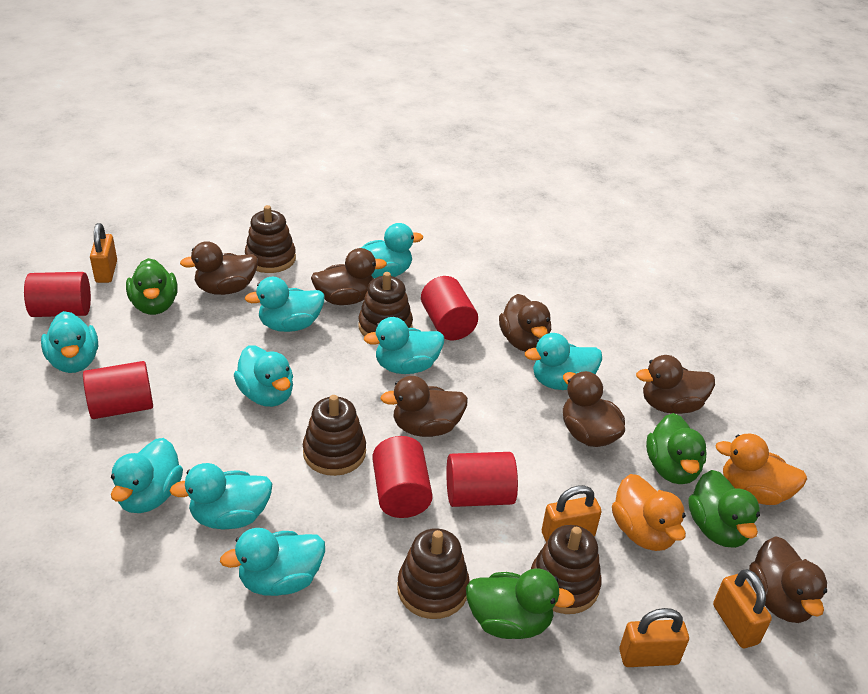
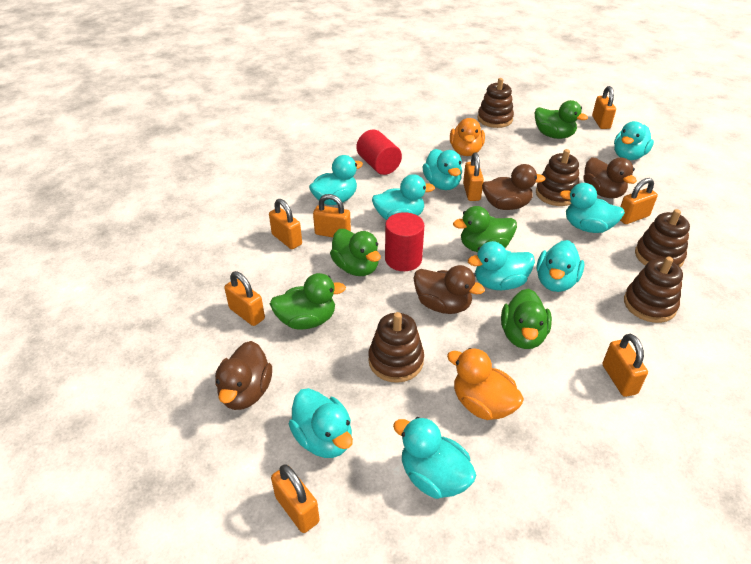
brown duck: [180,241,258,295] [311,248,387,305] [380,376,468,437] [499,294,551,352] [563,371,625,447] [636,355,715,414] [749,536,827,623] = 7 -> [215,341,272,410] [413,265,485,314] [482,164,545,210] [583,157,637,198] = 4
green duck: [126,258,178,315] [466,568,575,639] [646,413,707,484] [688,470,760,548] = 4 -> [270,273,346,330] [330,229,381,276] [453,206,517,252] [501,289,552,349] [535,100,588,139] = 5
orange padlock: [90,223,117,283] [542,485,602,542] [619,608,689,667] [713,569,772,648] = 4 -> [224,271,265,326] [269,199,302,249] [271,465,320,533] [313,194,351,237] [463,153,484,201] [592,86,616,129] [602,334,648,397] [620,178,658,224] = 8
red cylinder: [24,272,91,317] [83,361,153,419] [372,436,433,518] [421,276,478,340] [446,452,518,507] = 5 -> [356,129,402,175] [385,212,424,271] = 2

